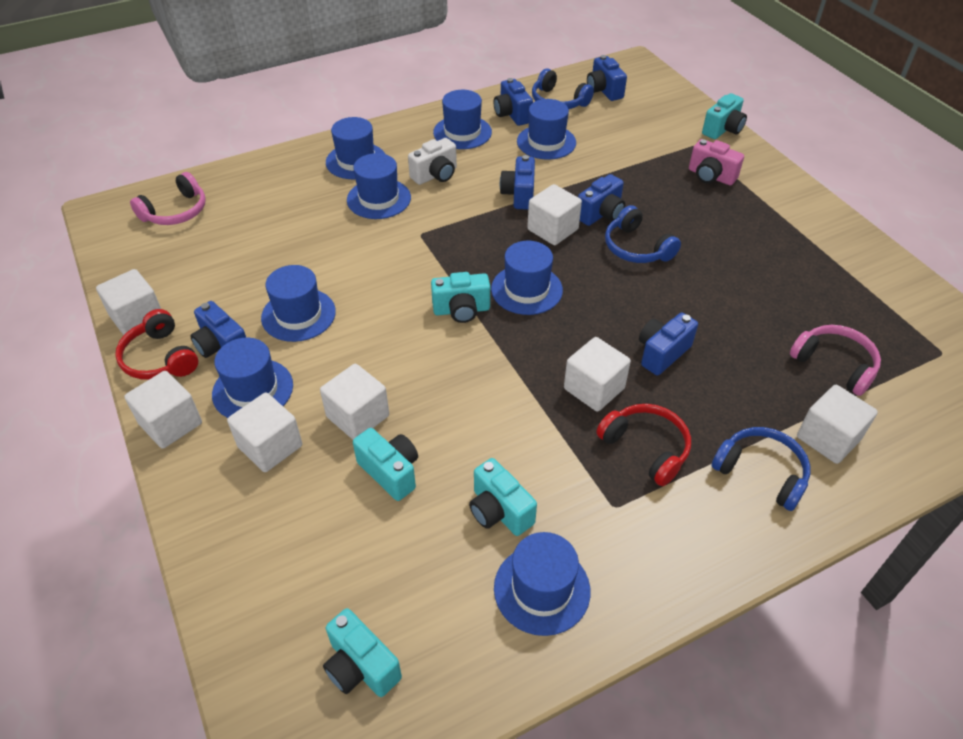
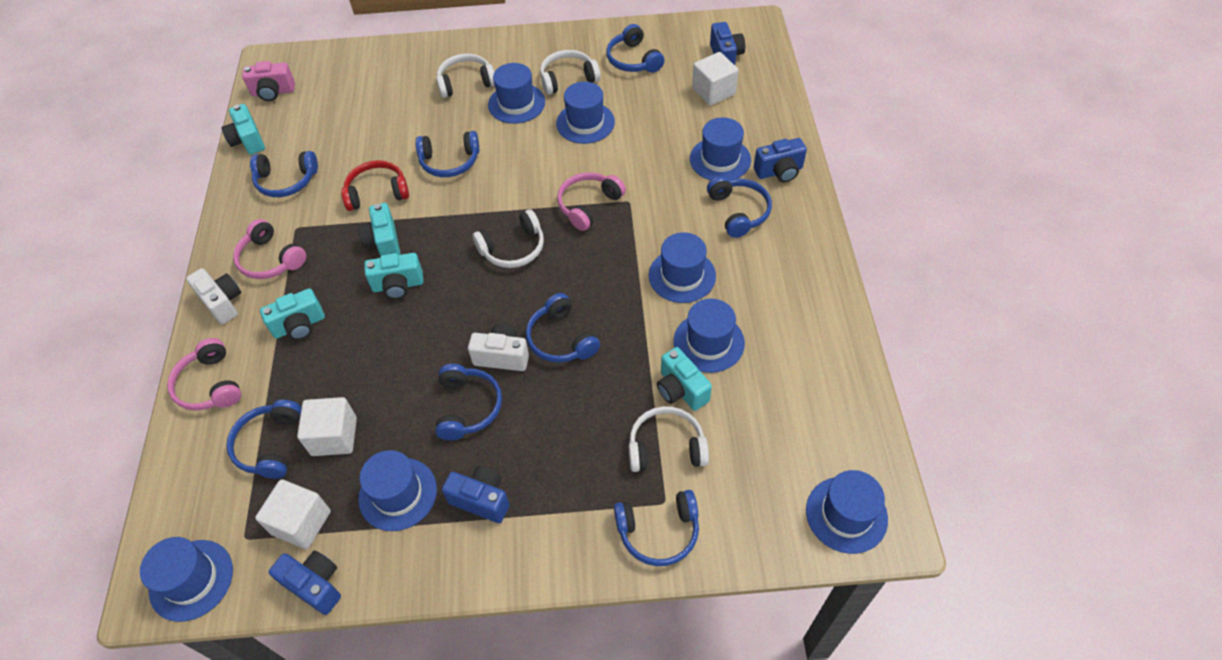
blue camera: [190,301,246,358] [494,78,533,126] [500,155,535,210] [578,174,625,226] [587,55,627,101] [639,313,698,375] = 6 -> [269,550,341,615] [442,466,510,523] [710,22,745,65] [754,138,807,183] = 4
blue headphones: [532,69,594,109] [605,205,681,263] [711,427,810,511] = 3 -> [226,400,302,479] [250,151,318,197] [415,131,479,177] [435,364,502,440] [526,293,600,363] [606,24,664,73] [614,490,699,566] [707,176,772,238] = 8
pink headphones: [130,172,206,225] [790,325,881,396] = 2 -> [167,338,241,411] [233,219,306,279] [557,172,626,231] = 3
red headphones: [115,309,198,380] [596,404,691,486] = 2 -> [341,160,409,211] = 1
white camera: [408,138,457,185] = 1 -> [186,268,241,324] [468,324,529,371] = 2
white cube: [96,269,161,335] [124,371,202,448] [227,392,302,472] [320,364,389,440] [527,184,582,245] [564,337,631,412] [797,385,878,464] = 7 -> [255,479,331,549] [297,397,357,456] [692,52,739,106] = 3
white headphones: none = 0 -> [436,54,495,98] [472,209,544,268] [540,50,601,95] [629,406,709,472] = 4

